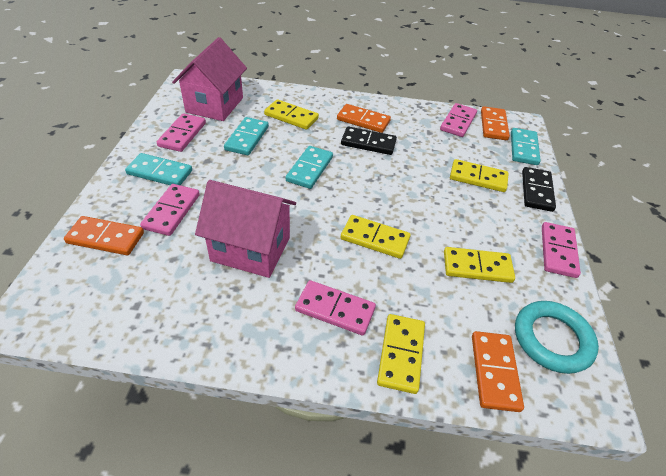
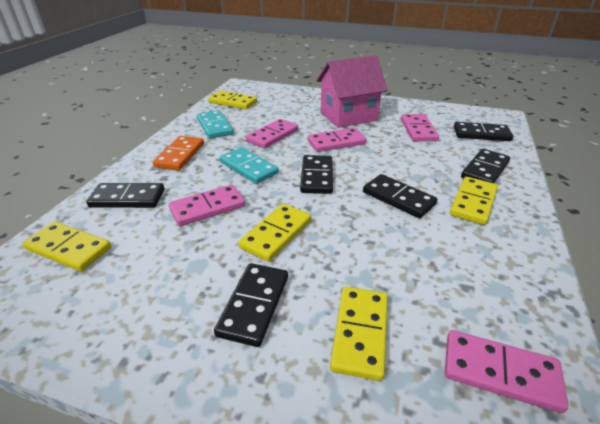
black domino: [341,126,397,155] [522,167,556,212] = 2 -> [86,183,164,208] [214,263,288,347] [300,155,333,194] [363,174,437,218] [454,122,513,141] [461,149,510,183] = 6
orange domino: [64,216,144,255] [337,104,391,133] [472,331,524,412] [481,106,510,140] = 4 -> [153,136,204,171] = 1
pink house: [172,37,247,121] [195,180,296,278] = 2 -> [316,55,388,128] = 1
turquoise domino: [125,153,192,185] [224,117,269,155] [286,146,333,189] [511,128,541,165] = 4 -> [197,110,233,139] [220,147,279,184] = 2
turquoise ring: [515,301,599,374] = 1 -> none = 0

